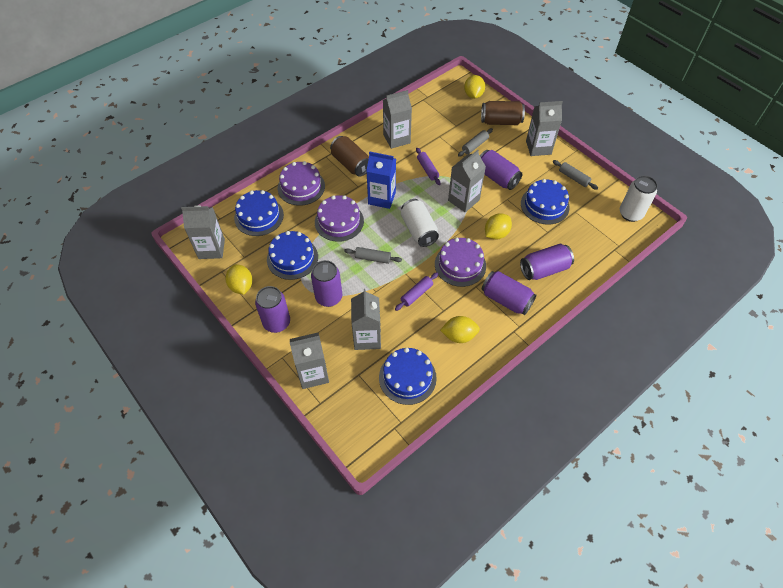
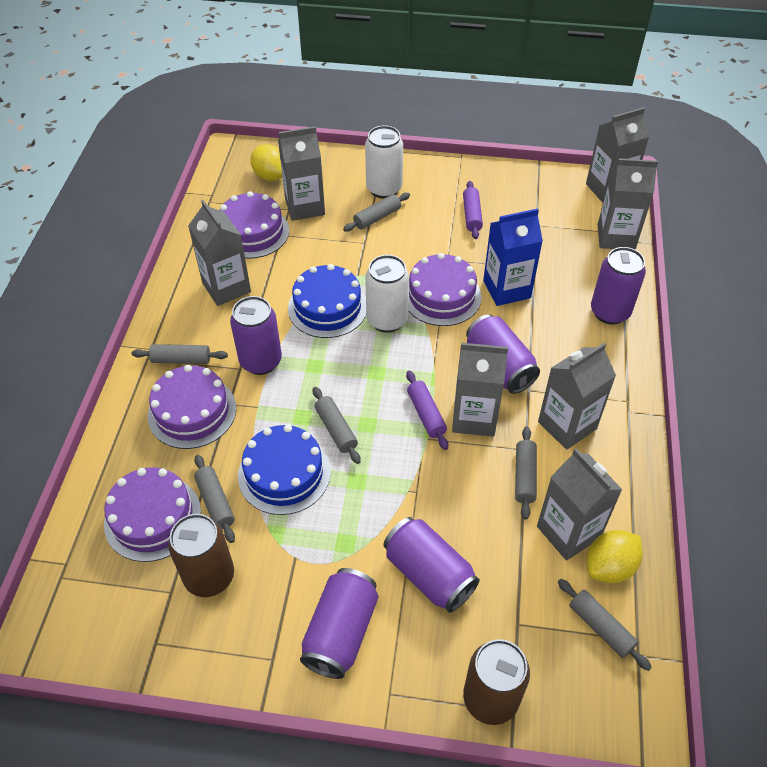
blue cake: [234,190,284,236] [267,231,318,280] [379,348,437,405] [521,179,570,225] = 4 -> [238,424,331,515] [288,264,366,338] = 2
grey carton: [181,205,225,259] [290,333,329,389] [351,289,381,350] [383,90,412,149] [448,150,486,213] [526,101,563,156] = 6 -> [188,200,251,306] [278,126,325,221] [452,343,508,437] [537,448,622,561] [538,343,616,450] [586,107,649,203] [598,158,658,250] = 7
grey rolling pin: [344,247,402,264] [458,128,493,157] [553,160,598,190] = 3 -> [132,344,228,364] [194,455,235,543] [313,387,361,464] [343,193,410,232] [515,427,537,519] [558,579,652,671] = 6
purple cake: [278,161,325,206] [315,195,364,242] [435,237,486,287] = 3 -> [104,467,201,562] [148,365,236,449] [219,191,289,259] [408,253,482,326] = 4
yellow lemon: [226,264,252,295] [440,316,480,343] [464,75,485,99] [485,213,512,239] = 4 -> [250,144,282,181] [587,530,643,583] = 2

